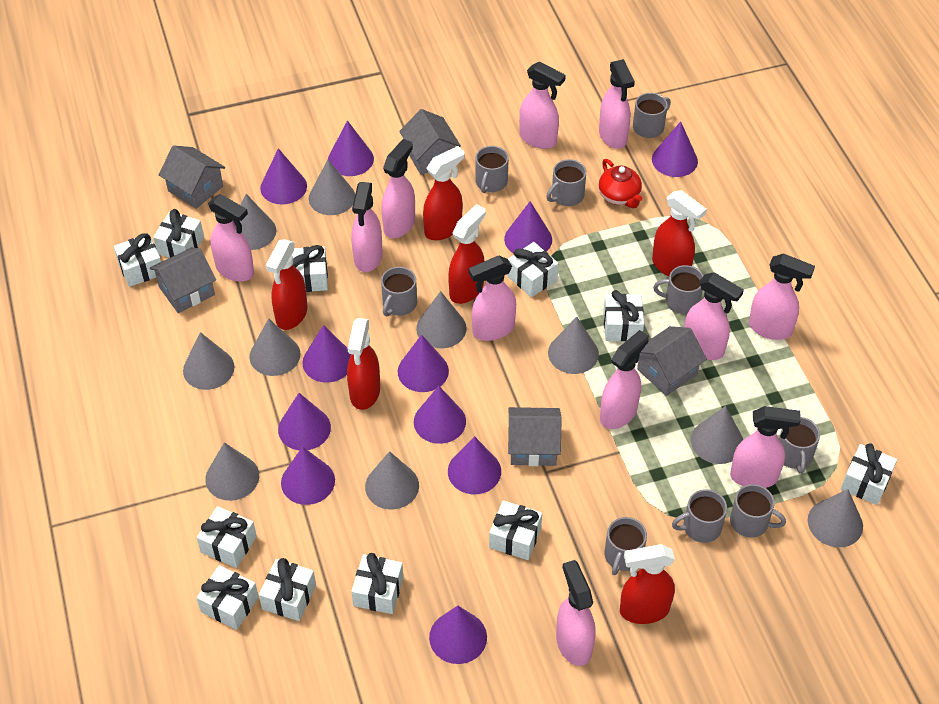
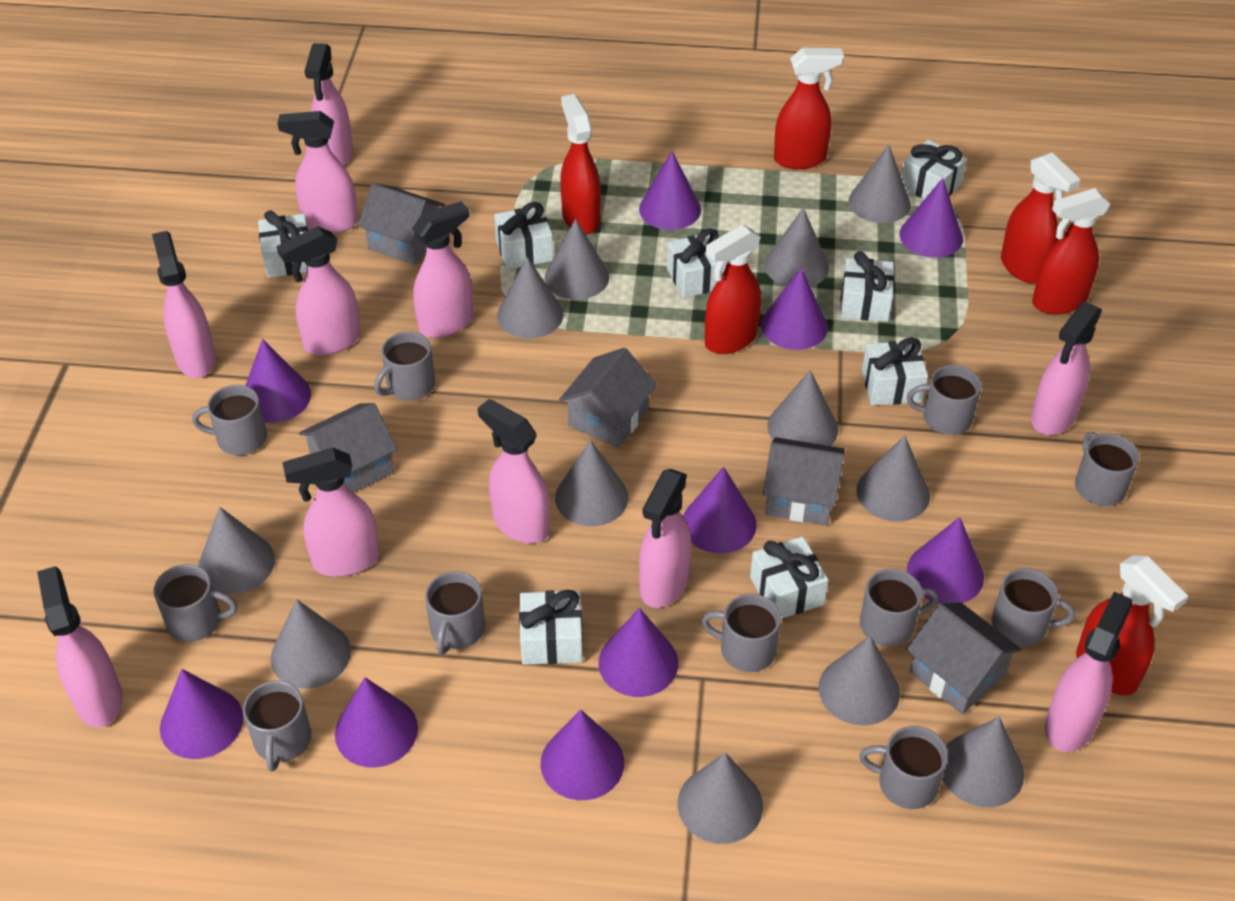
grey cone: [183,332,234,390] [205,442,259,501] [233,194,277,250] [249,318,300,376] [309,159,355,215] [365,451,419,510] [416,291,467,348] [548,317,599,374] [691,406,743,464] [808,489,863,547] = 10 -> [198,507,275,594] [271,599,351,688] [497,257,563,339] [545,219,609,300] [555,440,628,526] [678,752,763,844] [765,208,829,287] [767,370,838,446] [818,636,900,726] [848,145,911,223] [856,436,930,522] [942,717,1024,807] = 12
grey mug: [381,267,417,316] [476,146,509,193] [546,159,586,206] [605,517,647,575] [633,93,671,138] [653,265,703,314] [672,489,727,543] [730,484,786,538] [779,417,820,474] = 9 -> [154,564,238,642] [192,385,267,456] [243,681,311,771] [374,332,435,400] [425,571,485,655] [702,594,781,672] [859,726,948,809] [860,569,938,646] [907,365,981,435] [992,568,1076,646] [1075,432,1139,506] = 11
purple cone: [260,148,307,204] [278,393,331,450] [281,447,335,505] [302,325,351,383] [328,120,374,176] [398,335,449,392] [414,386,466,444] [429,605,487,664] [448,436,501,494] [504,201,552,254] [652,121,698,177] = 11 -> [160,669,243,759] [245,339,311,423] [335,677,418,768] [541,710,624,800] [599,608,678,697] [639,151,701,230] [683,467,757,553] [761,268,828,350] [900,178,963,258] [907,517,984,603] = 10
red teapot: [599,159,642,208] = 1 -> none = 0
white gift: [114,233,161,287] [153,209,204,258] [197,506,257,568] [197,565,259,630] [259,558,316,621] [292,245,328,292] [351,553,403,614] [489,500,542,560] [507,242,559,297] [603,290,644,341] [841,443,897,505] = 11 -> [258,210,308,278] [494,202,553,270] [519,590,583,665] [667,229,727,298] [750,536,828,619] [840,251,894,322] [862,337,928,406] [901,140,967,199] = 8

